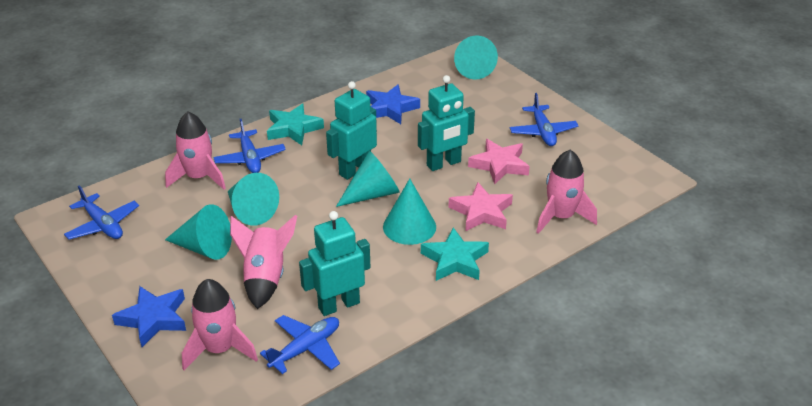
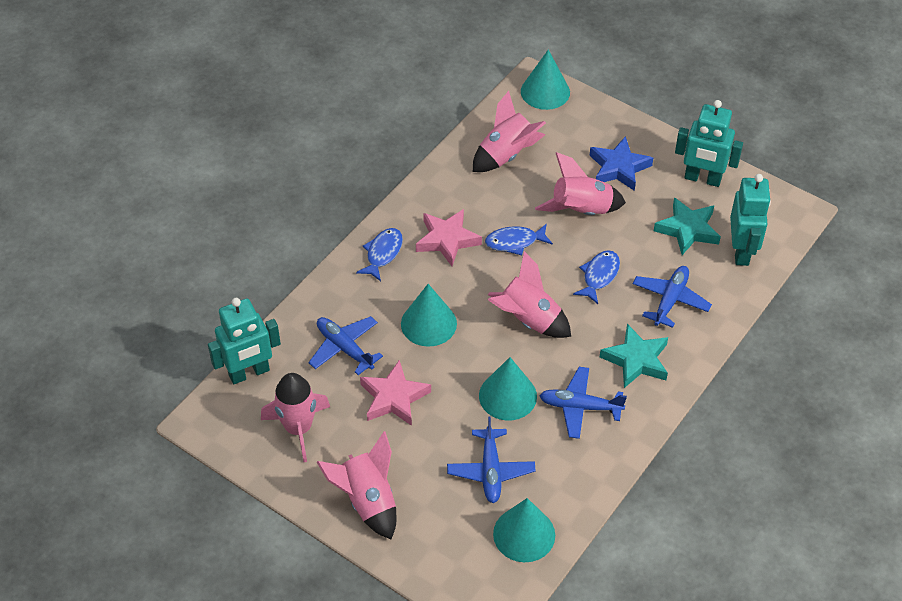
blue fish: none = 0 -> [356,228,403,281] [485,224,553,255] [573,250,620,304] = 3
blue star: [112,286,186,347] [366,84,420,124] = 2 -> [589,136,653,191] = 1
pink rocket: [165,112,226,190] [182,279,258,370] [230,215,297,309] [536,150,597,234] = 4 -> [261,373,330,462] [317,431,396,539] [473,91,546,172] [488,251,571,338] [535,152,626,215] = 5
turquoise cone: [165,204,232,260] [228,173,279,226] [336,151,400,207] [383,179,436,245] [454,36,498,80] = 5 -> [401,284,457,347] [479,357,537,420] [493,498,555,562] [521,50,570,110] = 4

